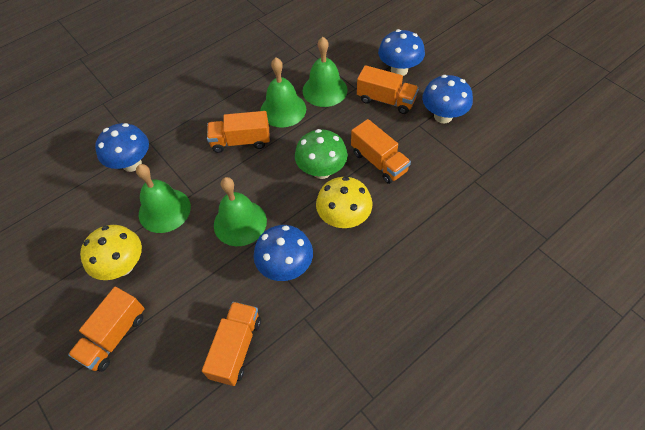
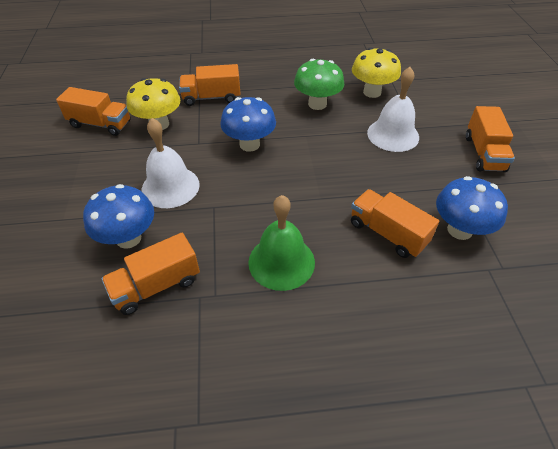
blue mushroom: [95,123,149,172] [253,225,313,281] [378,29,425,76] [422,75,473,123] = 4 -> [83,184,154,249] [220,97,276,152] [436,176,508,240] = 3
green bell: [136,164,191,233] [214,177,267,246] [260,58,306,128] [303,37,348,107] = 4 -> [248,195,315,291] = 1
white bell: none = 0 -> [142,118,200,208] [367,67,419,152] = 2

